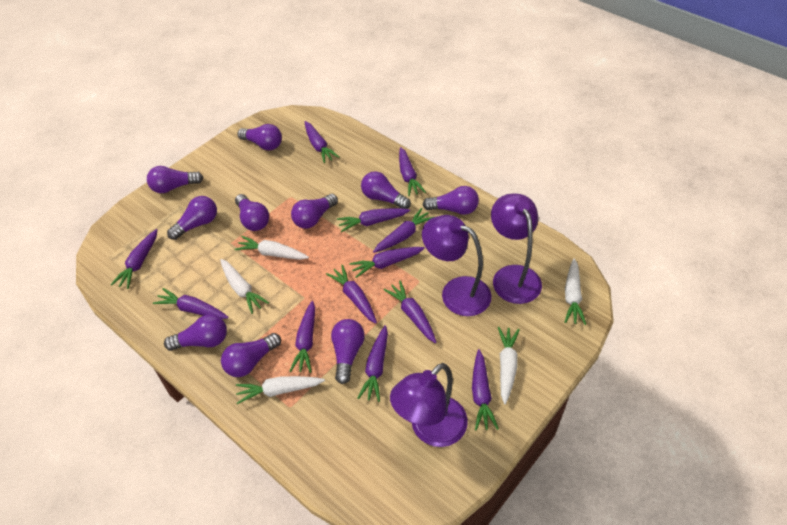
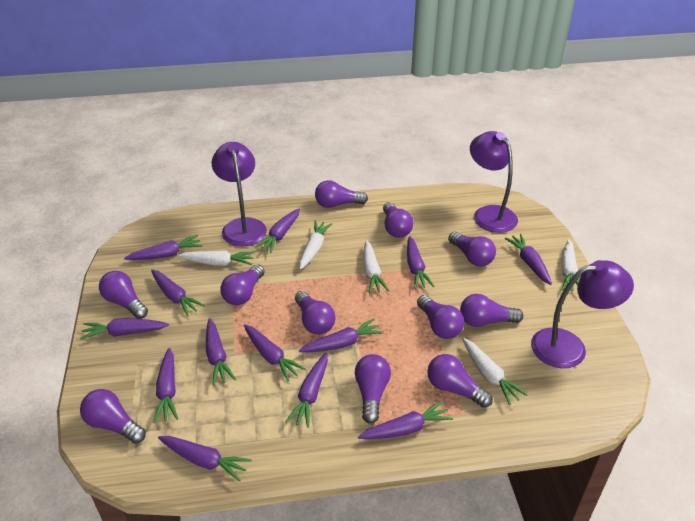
purple carrot: [111,229,157,289] [153,288,229,319] [289,301,315,373] [305,121,339,163] [326,265,377,324] [337,208,410,232] [349,247,425,278] [358,325,388,402] [373,208,433,253] [383,281,436,343] [399,147,426,196] [472,349,499,430] = 12 -> [80,318,169,339] [124,235,202,260] [151,269,205,316] [153,348,178,423] [158,436,252,482] [206,318,236,386] [244,324,306,381] [255,208,300,253] [285,353,328,428] [299,318,384,352] [358,401,453,439] [407,236,434,289] [504,234,552,285] = 13
purple light bulb: [147,166,203,193] [164,314,227,351] [167,196,217,240] [221,333,281,377] [235,194,269,231] [237,124,282,150] [291,194,338,229] [331,319,365,384] [361,171,411,209] [423,186,479,215] = 10 -> [80,389,146,444] [99,271,148,319] [220,264,265,305] [295,291,335,335] [315,180,368,208] [355,354,391,424] [383,202,413,238] [417,295,464,339] [427,354,493,408] [448,232,496,267] [460,294,523,327] = 11

